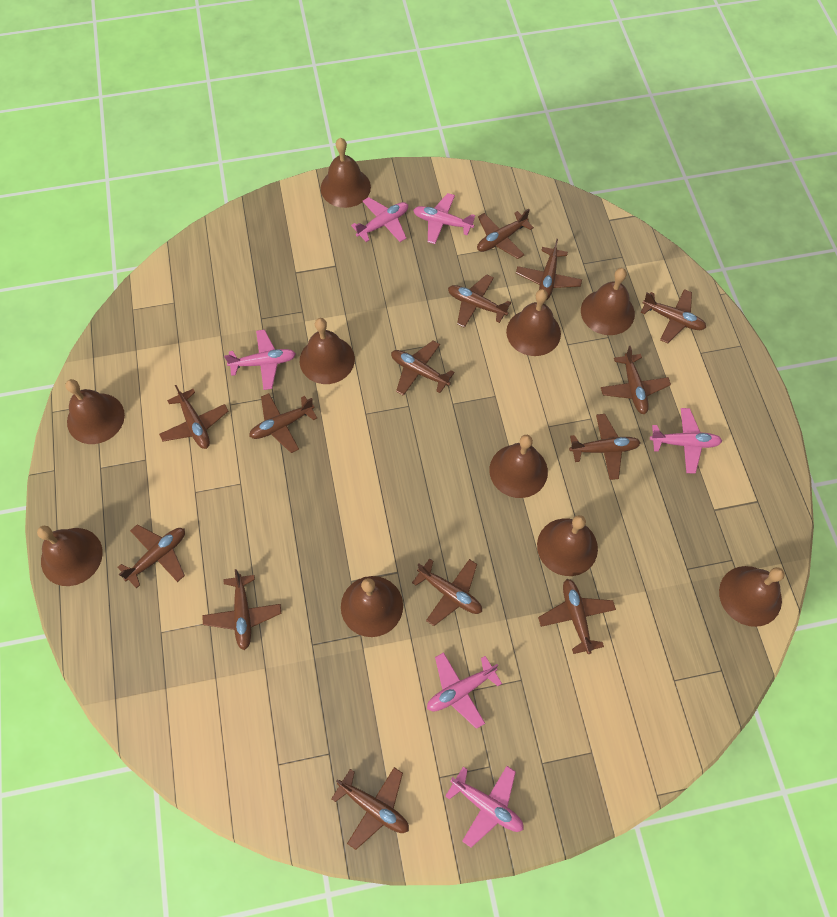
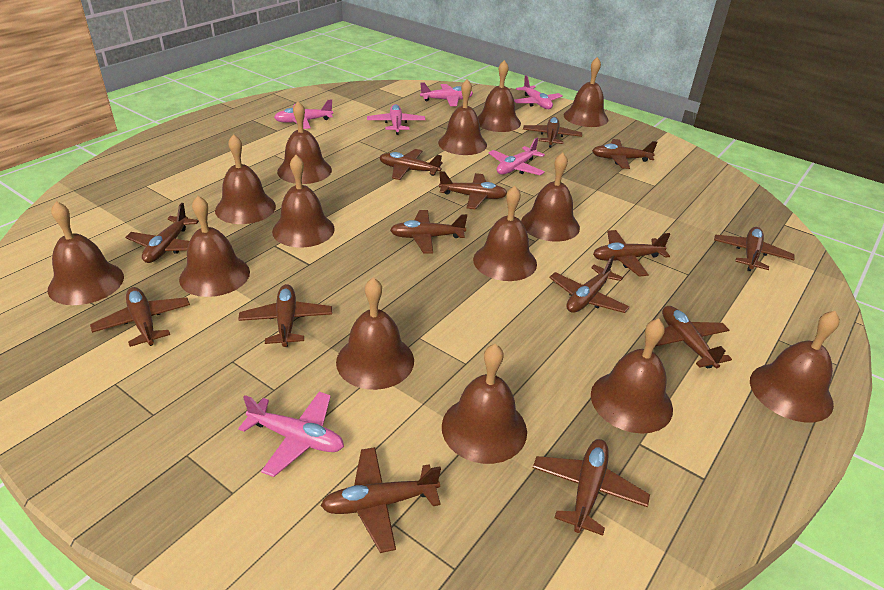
brown bell: [37,526,103,586] [66,379,125,444] [300,318,355,384] [321,138,371,208] [341,576,403,637] [489,435,548,498] [506,289,561,356] [537,515,598,576] [581,268,635,335] [719,566,785,627] = 10 -> [48,201,124,305] [179,196,250,297] [215,134,276,224] [272,155,335,247] [277,101,332,184] [336,278,414,390] [438,79,487,155] [442,344,527,464] [473,186,537,281] [478,60,521,132] [521,153,580,241] [564,57,608,127] [591,318,673,434] [750,311,840,422] = 14

